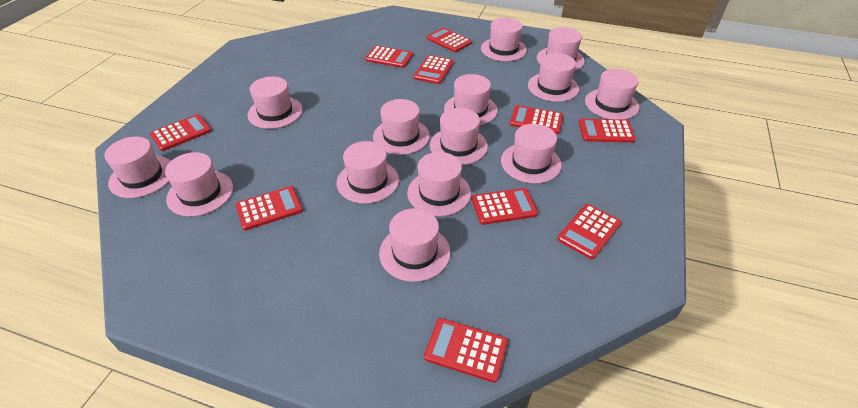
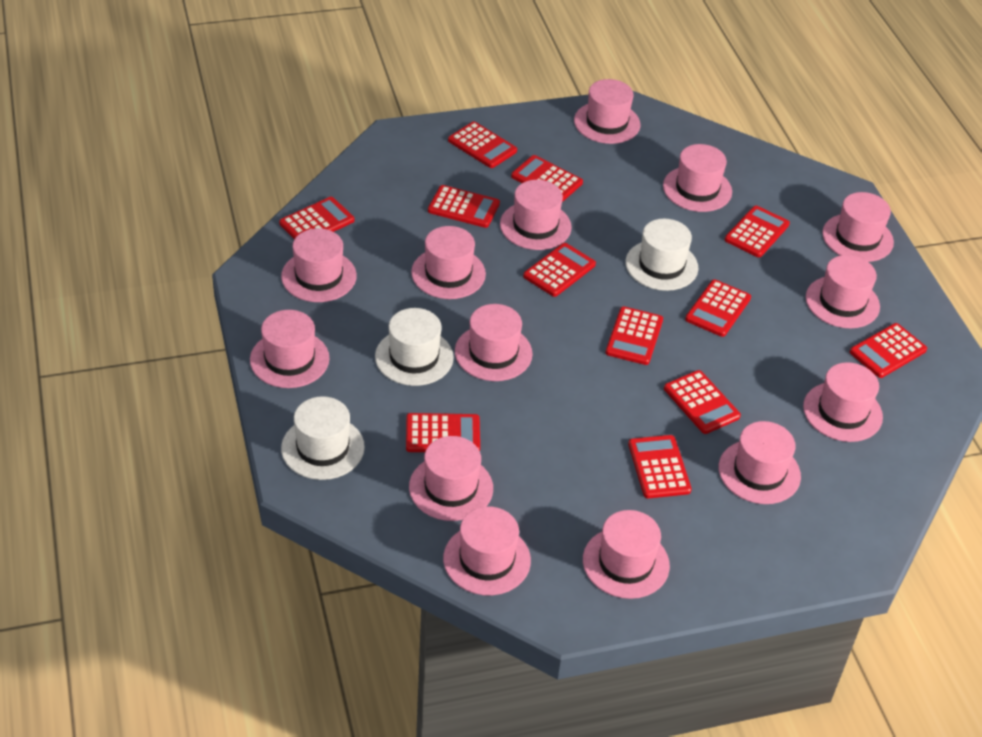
red calculator: [150,114,211,151] [236,186,303,230] [365,45,413,68] [414,55,454,84] [424,318,508,383] [426,28,472,52] [472,188,538,225] [510,105,563,134] [557,204,621,259] [579,119,636,143] = 10 -> [279,197,354,239] [406,413,480,452] [428,185,500,228] [448,122,517,168] [511,155,583,202] [523,243,596,297] [605,306,663,365] [628,435,692,498] [664,370,741,434] [685,279,751,337] [725,206,790,257] [850,323,927,378] = 12
white hat: none = 0 -> [281,396,365,480] [375,308,454,386] [625,219,698,291] = 3

